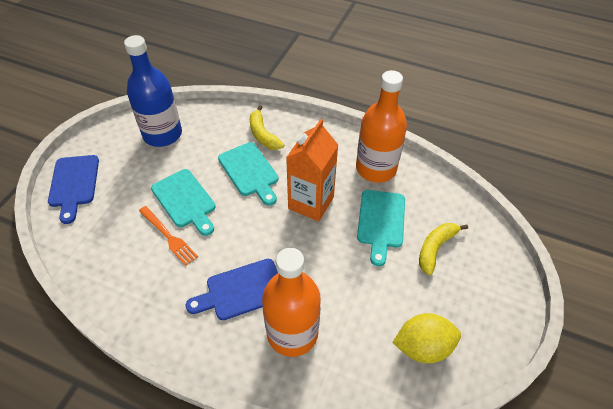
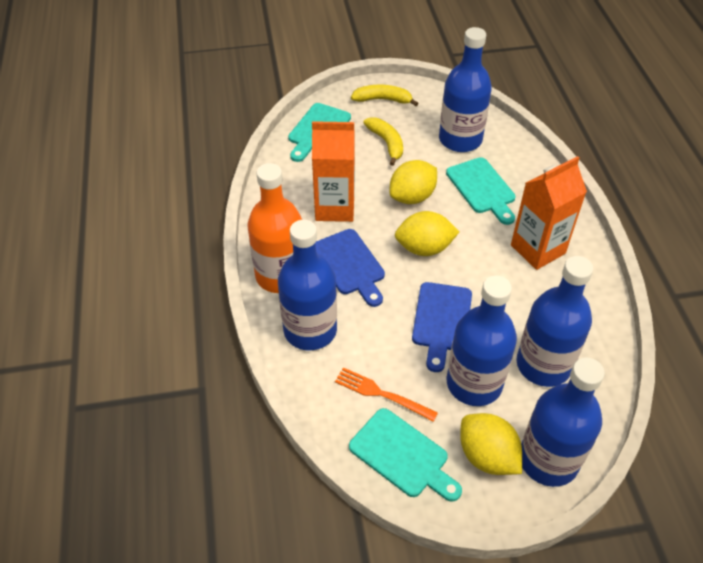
blue bottle: [124,35,182,147] = 1 -> [278,220,337,350] [439,27,492,152] [447,276,517,406] [516,256,593,387] [521,357,605,487] = 5
orange bottle: [262,248,321,357] [356,70,407,183] = 2 -> [248,163,302,293] = 1
orange carton: [286,119,338,222] = 1 -> [312,121,355,222] [511,156,587,270] = 2
yellow lemon: [392,313,461,363] = 1 -> [390,160,437,204] [395,211,459,256] [460,413,522,475] = 3

